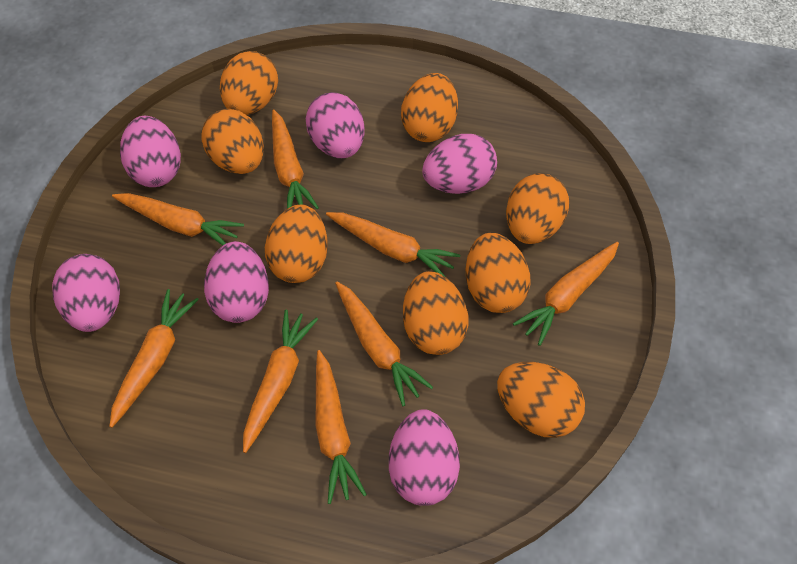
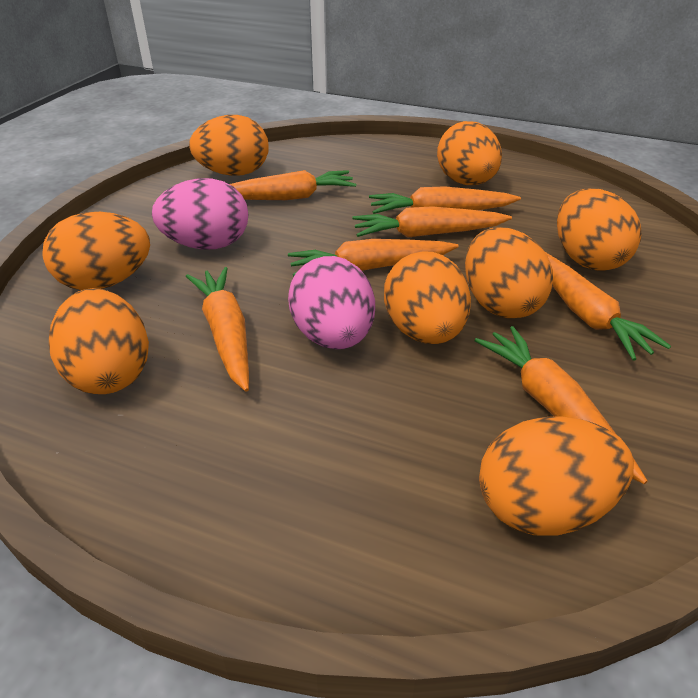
orange carrot: [109,289,199,428] [112,193,244,245] [243,309,318,453] [272,109,319,209] [316,350,367,504] [326,212,460,277] [335,281,433,406] [513,242,619,346] = 8 -> [186,267,249,392] [230,170,356,200] [288,239,459,276] [352,206,512,238] [369,186,521,214] [475,326,648,484] [545,252,671,361] = 7
pink egg: [52,254,120,332] [120,116,181,187] [204,241,269,323] [306,92,365,158] [389,409,460,506] [422,134,497,194] = 6 -> [152,178,248,250] [288,256,375,349] = 2

